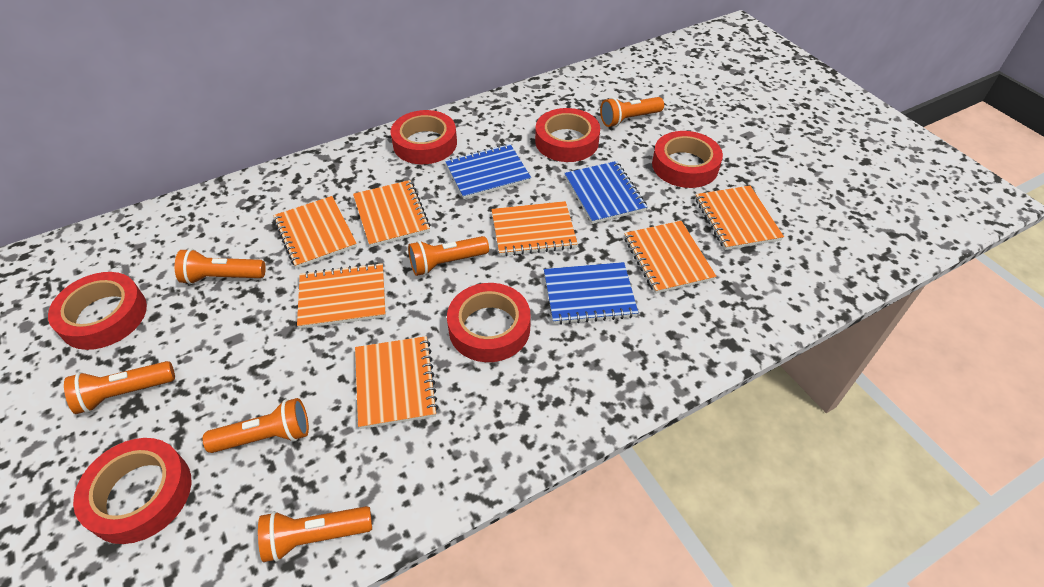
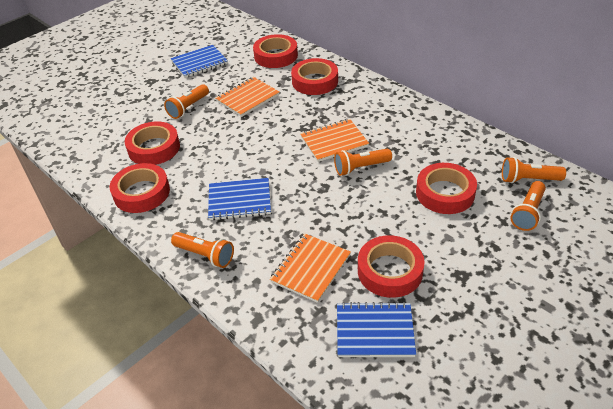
orange flashlight: [64,361,175,414] [175,249,266,285] [203,398,309,453] [258,506,372,562] [408,236,489,276] [600,97,664,127] = 6 -> [164,84,209,119] [171,232,234,268] [334,149,392,176] [502,157,566,183] [510,181,546,231] = 5
orange notebook: [273,196,357,268] [297,263,386,329] [353,180,431,247] [355,336,438,429] [492,201,578,256] [624,221,716,294] [695,186,784,250] = 7 -> [216,77,280,117] [270,233,351,303] [300,119,369,162] = 3

